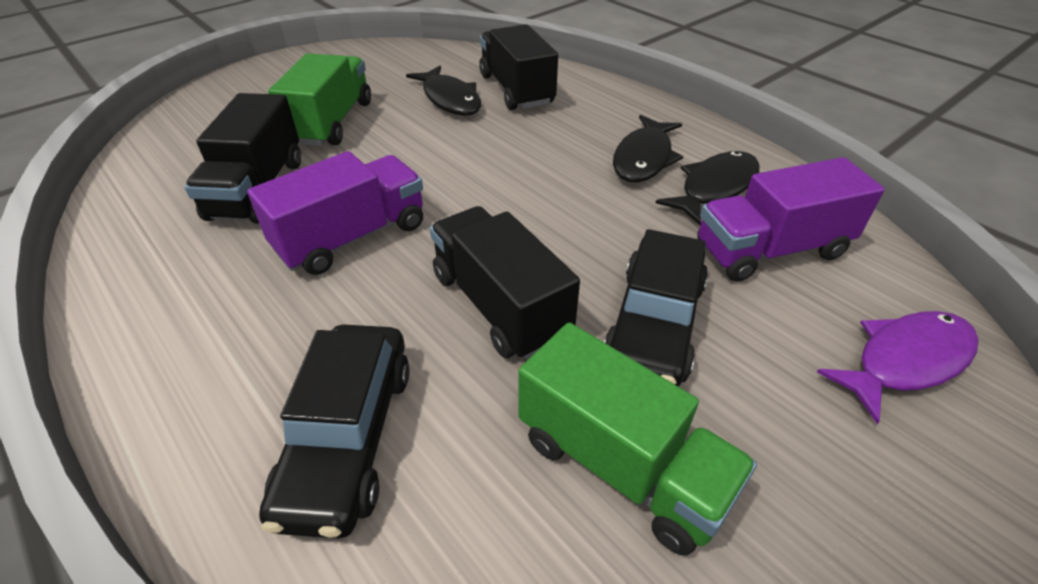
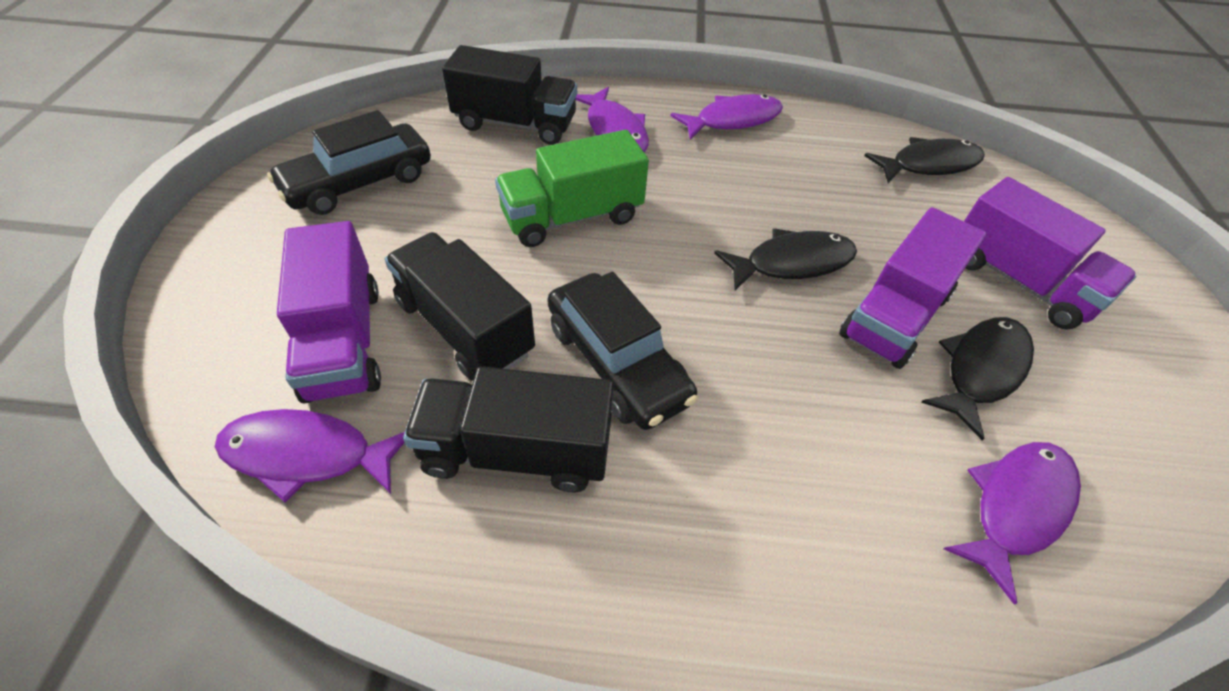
green truck: [268,53,371,146] [518,323,757,556] = 2 -> [495,130,649,247] = 1
purple fish: [817,311,978,424] = 1 -> [214,409,405,503] [576,87,649,152] [671,94,783,140] [944,442,1081,605] = 4
purple truck: [247,151,423,275] [697,157,885,282] = 2 -> [277,221,381,403] [839,207,987,369] [964,177,1137,330] = 3

